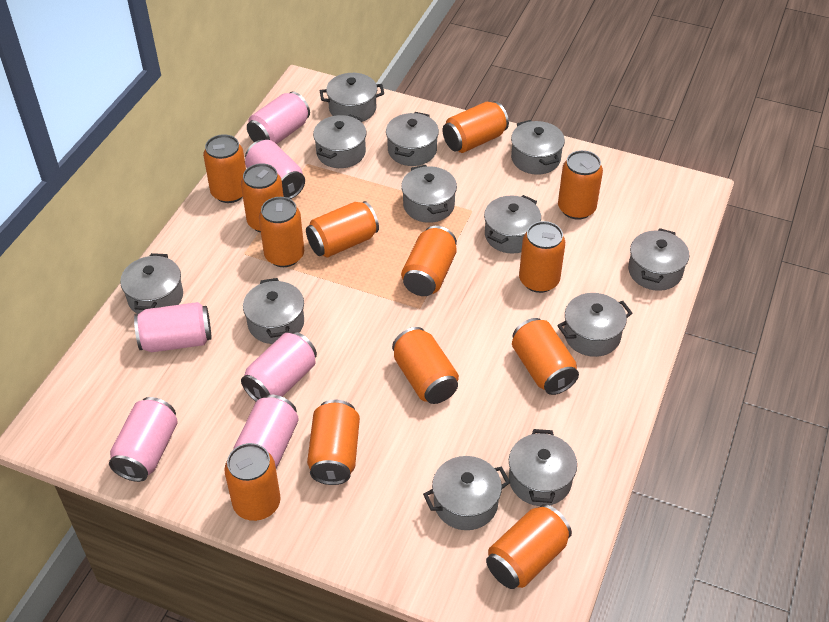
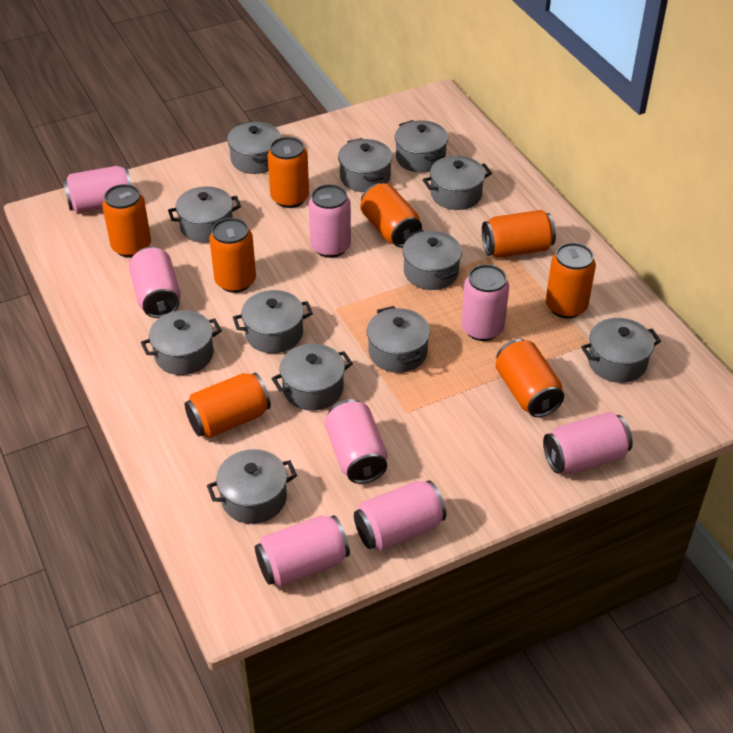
orange can: [203,134,246,203] [224,443,281,521] [241,163,284,233] [259,197,304,267] [306,201,379,258] [307,400,360,485] [392,327,459,404] [401,226,457,296] [443,101,509,153] [486,504,572,589] [512,318,579,395] [519,221,565,293] [558,150,603,220] = 13 -> [102,184,151,258] [185,373,271,438] [209,218,256,293] [268,137,309,208] [361,183,422,247] [482,210,556,258] [495,339,564,417] [546,243,596,319] = 8
pink can: [109,397,178,482] [134,302,211,352] [233,395,299,468] [241,332,317,401] [245,140,305,199] [247,92,310,144] = 6 -> [63,166,132,213] [129,247,181,318] [255,515,350,587] [309,184,351,258] [325,399,387,484] [354,480,446,551] [461,264,509,341] [543,412,633,474] = 8

